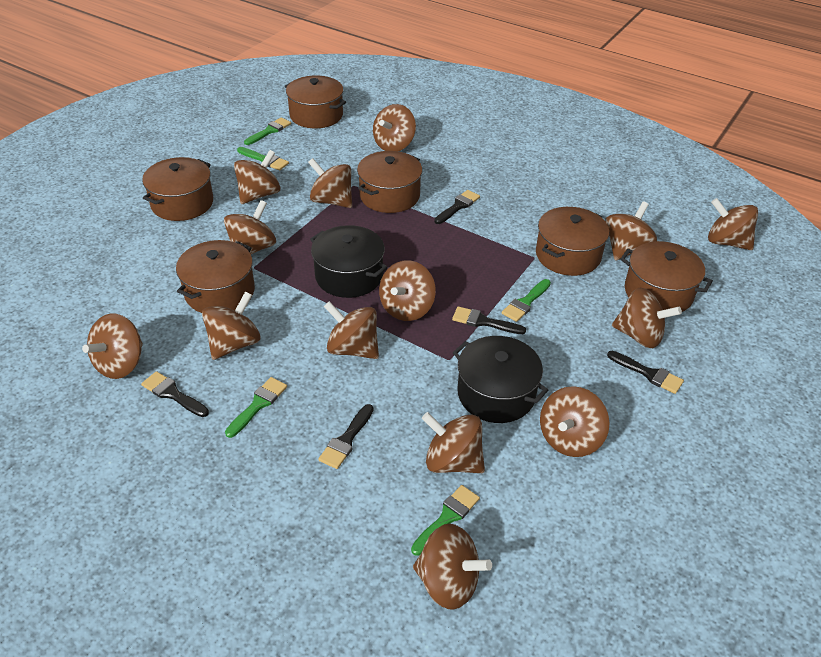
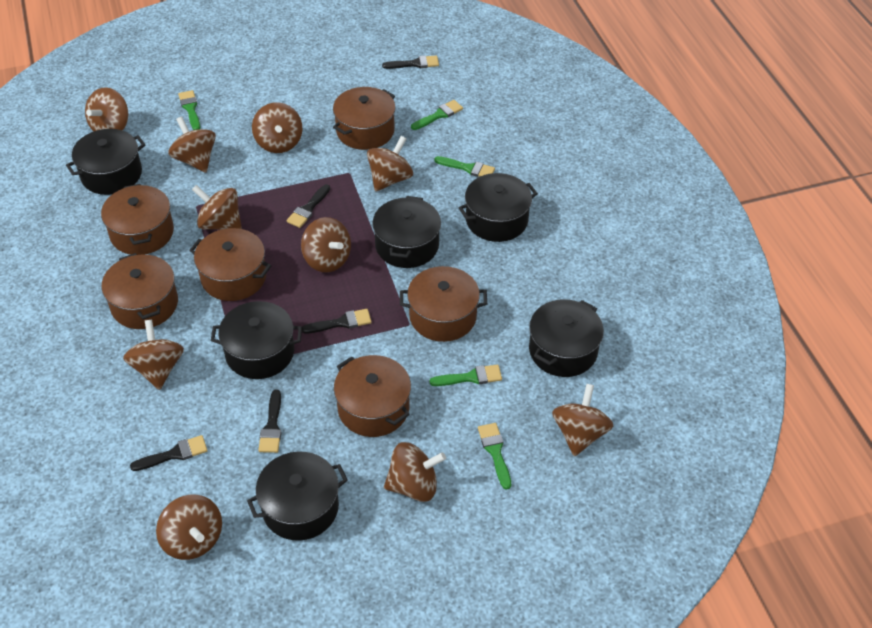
black pot: [310,225,388,298] [453,336,548,423] = 2 -> [66,129,145,195] [211,301,302,379] [247,451,348,541] [372,196,441,268] [458,173,538,242] [529,299,604,377] = 6
brown spinning top: [82,313,143,379] [202,291,260,360] [224,200,276,254] [234,150,280,204] [308,158,352,208] [324,301,379,359] [373,104,416,151] [379,260,436,321] [413,523,492,610] [422,412,485,473] [540,386,610,457] [605,201,657,261] [612,287,682,348] [708,198,758,250] = 14 -> [85,87,129,131] [123,320,184,390] [156,495,222,560] [169,116,216,173] [192,185,242,230] [252,102,302,153] [301,217,351,272] [367,136,413,192] [384,442,446,502] [552,384,613,457] = 10

